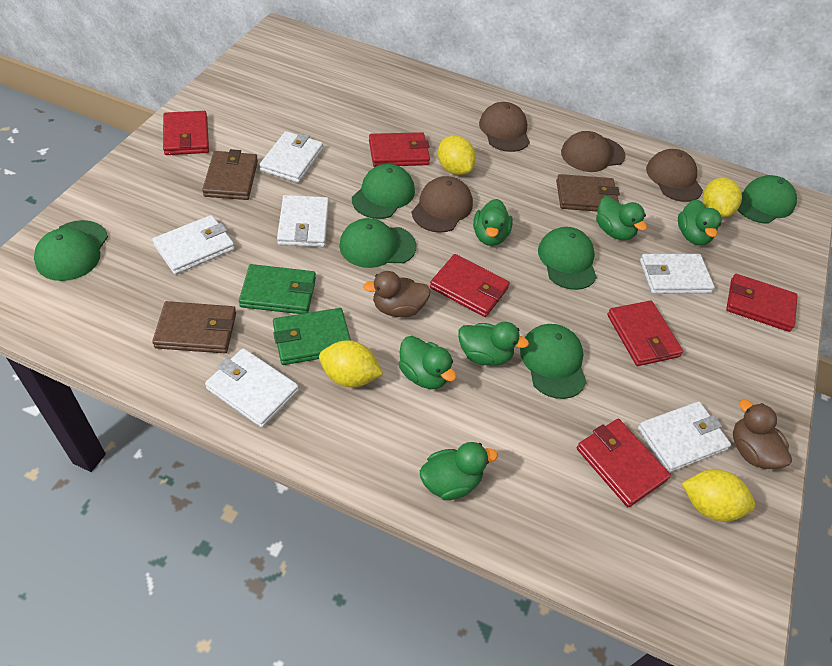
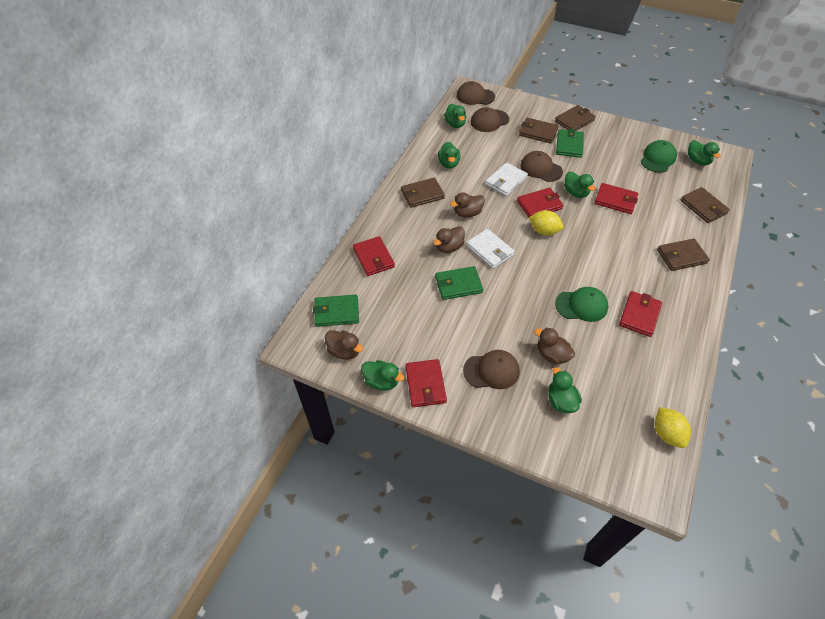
brown duck: [363,271,431,317] [733,400,792,469] = 2 -> [325,330,363,360] [433,226,465,253] [450,192,485,218] [534,327,575,365] = 4
brown wallet: [152,301,236,353] [202,149,258,200] [556,174,620,212] = 3 -> [401,178,445,208] [519,118,559,144] [555,105,596,131] [657,238,710,271] [680,187,730,223] = 5
green cap: [34,220,108,281] [339,218,416,268] [352,164,415,219] [520,324,587,399] [538,227,597,290] [738,175,797,224] = 6 -> [555,287,608,322] [641,140,677,173] = 2
green wallet: [239,264,316,314] [273,308,351,365] = 2 -> [313,294,359,327] [435,266,483,300] [556,129,584,158] = 3
red wallet: [163,111,209,155] [369,132,430,167] [430,254,510,317] [577,419,671,507] [607,301,683,366] [726,274,798,332] = 6 -> [353,236,395,276] [405,359,447,407] [517,188,564,217] [594,183,638,214] [619,291,662,337] = 5
white wallet: [152,215,235,275] [205,348,299,428] [259,131,323,183] [277,195,329,247] [638,401,731,473] [640,254,715,294] = 6 -> [466,229,515,269] [485,162,528,196] = 2
yellow lemon: [319,340,383,387] [438,136,476,175] [682,469,755,522] [702,178,742,218] = 4 -> [529,210,563,235] [655,407,691,448] = 2

